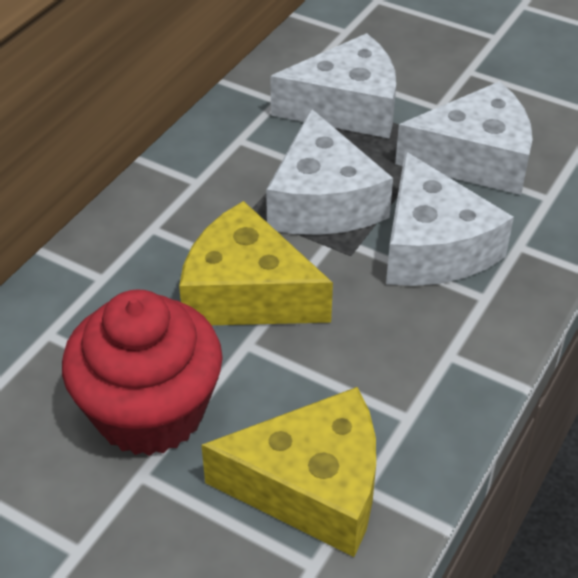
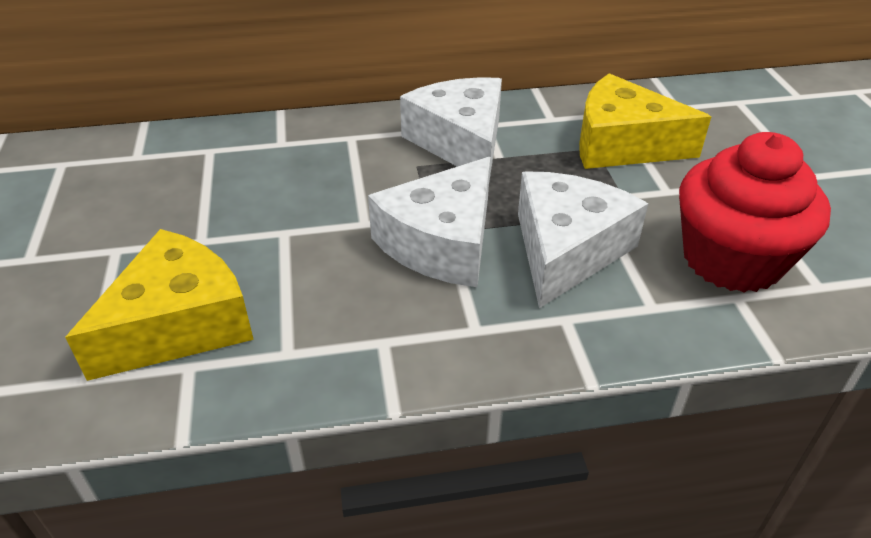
white cheese: [266,108,393,235] [270,33,396,139] [386,151,514,286] [395,81,533,195] = 4 -> [368,157,490,287] [400,77,502,181] [518,171,648,308] = 3

